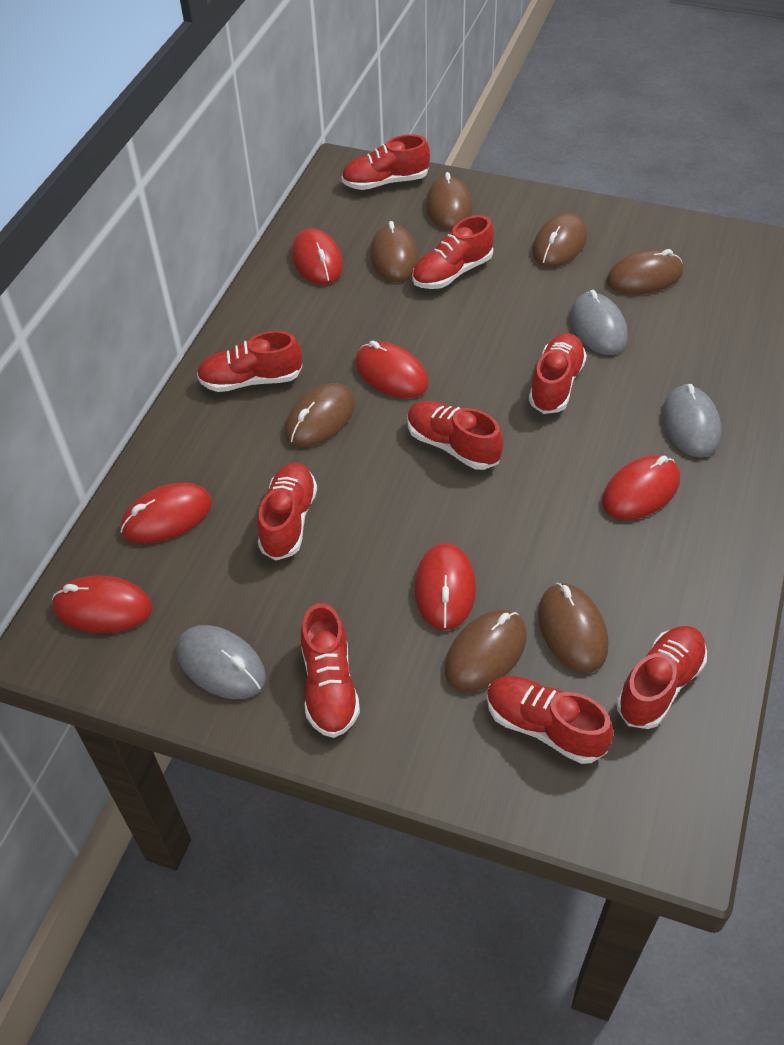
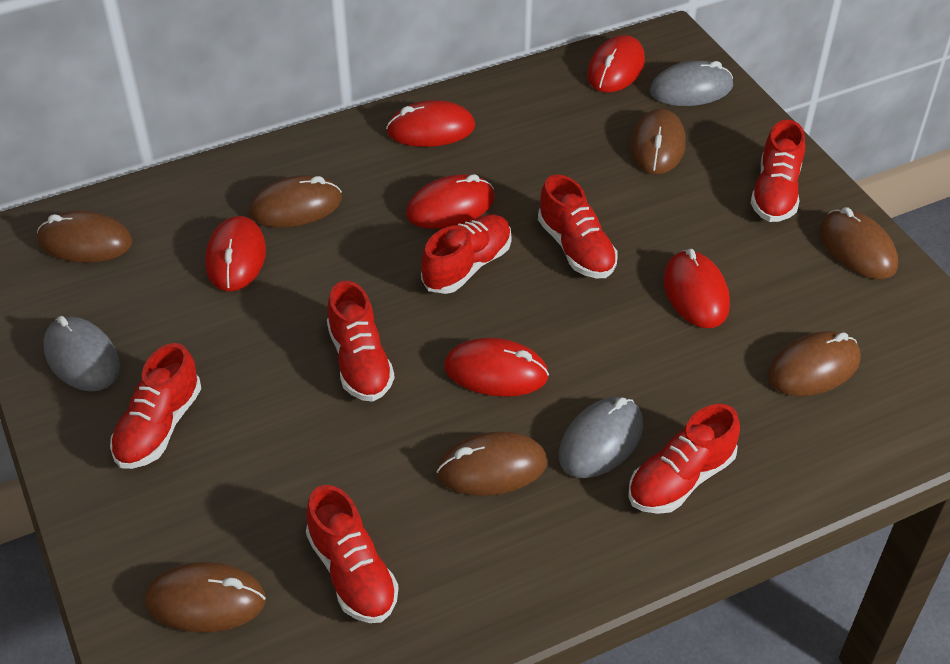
red shoe: [197,331,303,392] [257,463,317,560] [301,603,360,738] [341,135,430,190] [407,401,503,470] [412,215,494,289] [487,676,614,764] [529,333,587,414] [616,626,707,729] = 9 -> [110,343,201,469] [306,485,399,623] [327,281,395,402] [421,214,511,294] [538,175,618,278] [628,404,740,514] [751,120,805,222] = 7

